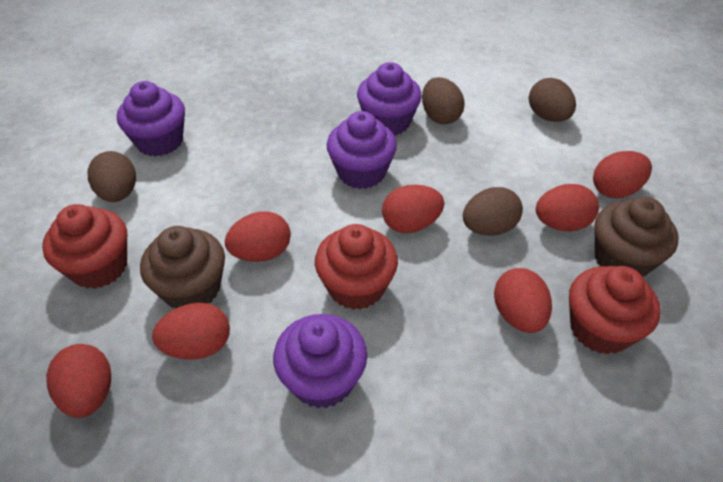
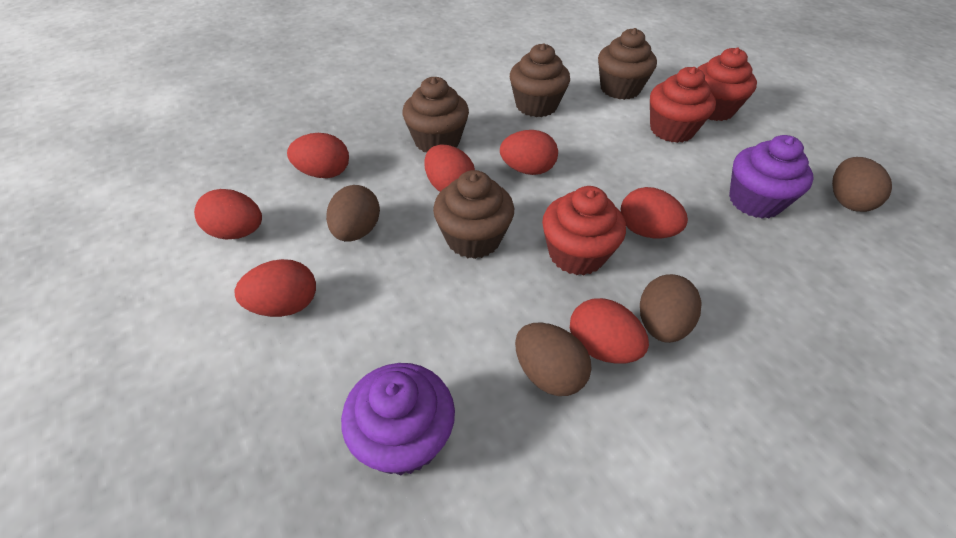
brown cupcake: [140,226,225,309] [594,197,679,277] = 2 -> [402,77,469,152] [433,170,514,259] [510,43,570,117] [598,28,657,100] = 4
purple cupcake: [117,81,185,156] [273,314,367,408] [327,111,397,189] [357,62,422,135] = 4 -> [341,363,455,475] [729,135,814,219] = 2

